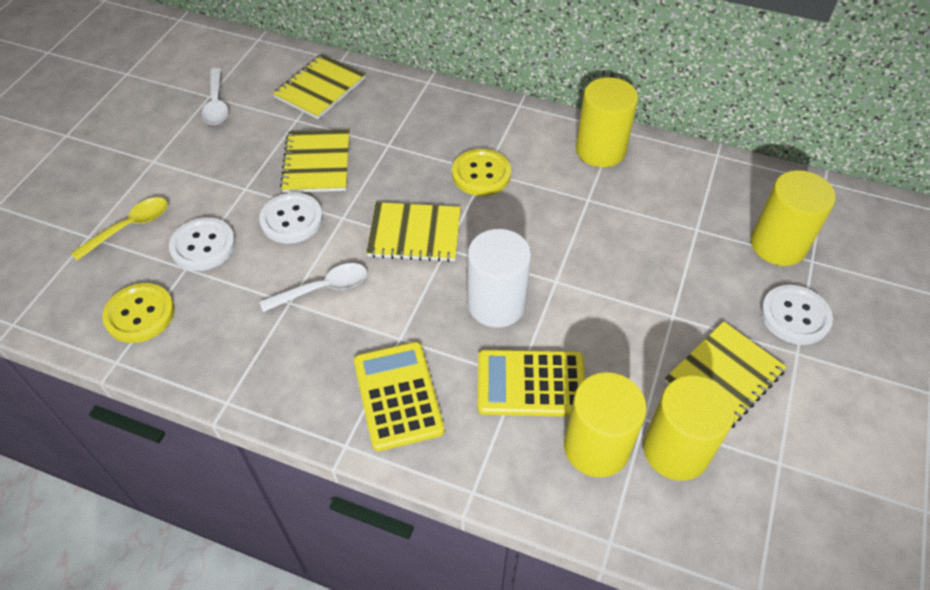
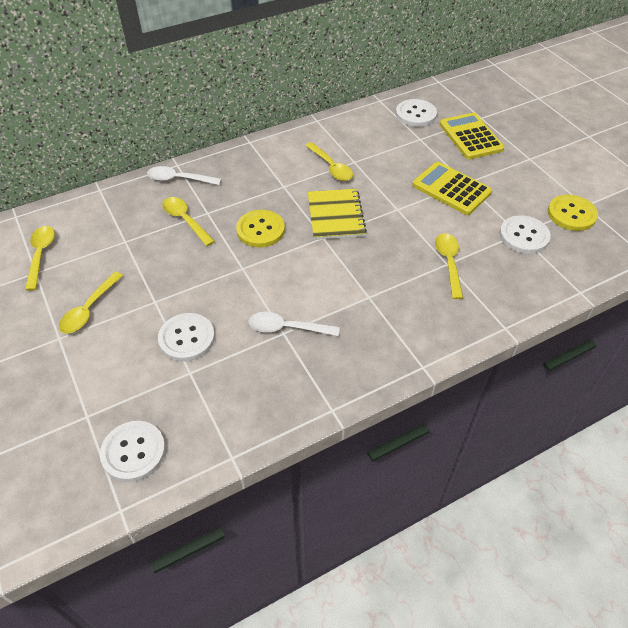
white button: [169,217,235,271] [259,192,323,244] [761,285,833,345] = 3 -> [100,421,166,482] [158,313,215,362] [396,99,437,127] [500,215,551,254] = 4
white cylinder: [467,229,531,328] = 1 -> none = 0
yellow cylinder: [564,372,647,477] [576,77,638,167] [643,376,735,481] [751,170,836,266] = 4 -> none = 0
yellow notebook: [273,54,366,119] [280,130,349,193] [366,202,461,262] [664,321,786,428] = 4 -> [308,189,367,240] = 1
yellow spoon: [71,197,168,261] = 1 -> [25,226,55,291] [59,272,123,334] [162,197,215,246] [305,142,353,181] [435,233,463,299] = 5

